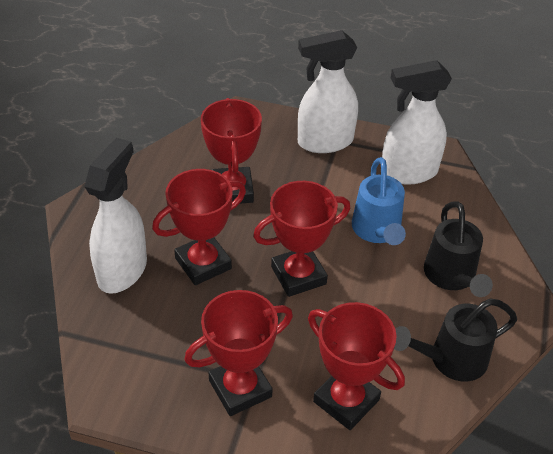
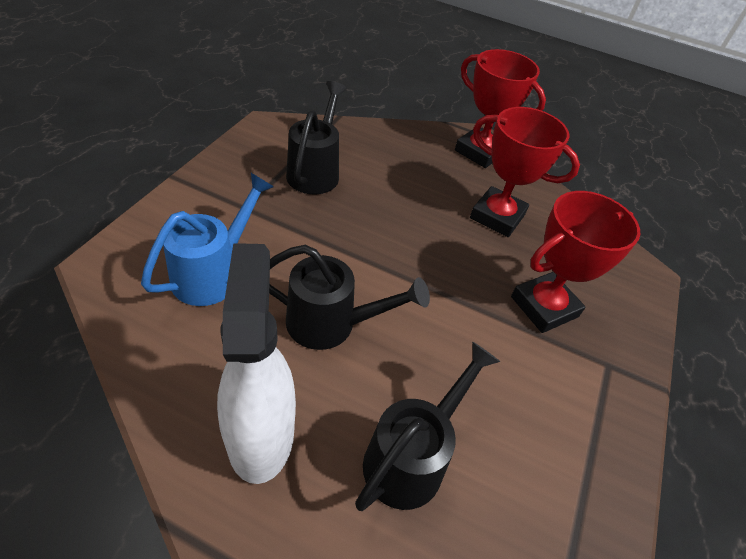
black watering can: [394,298,517,381] [424,201,493,297] = 2 -> [269,245,430,350] [286,81,347,194] [355,342,500,511] = 3
red trophy: [152,169,246,285] [185,290,293,416] [201,98,262,203] [253,181,350,297] [308,302,405,430] = 5 -> [455,49,546,168] [470,107,580,237] [511,191,641,333] = 3
white spray bottle: [84,138,147,294] [298,30,358,153] [382,60,452,185] = 3 -> [217,243,296,484] = 1

